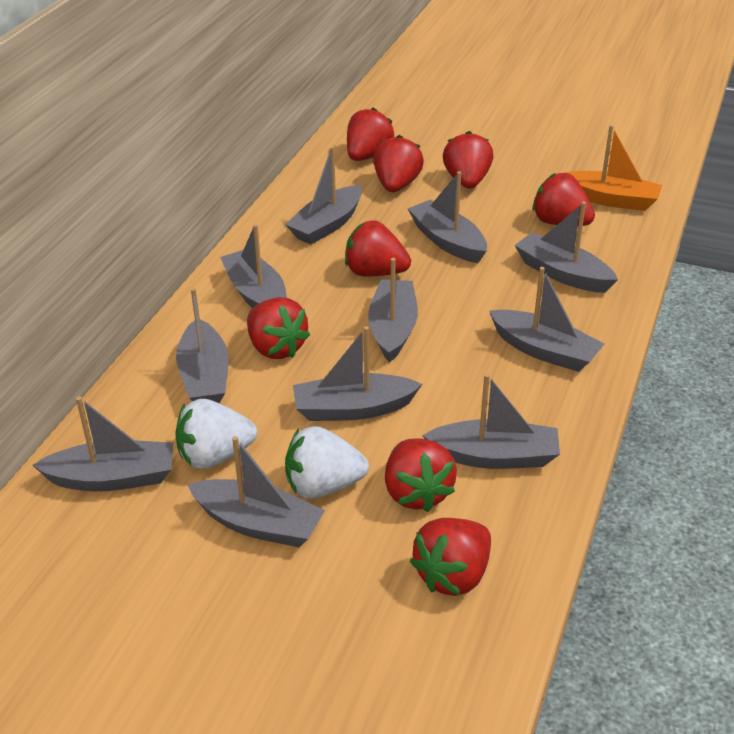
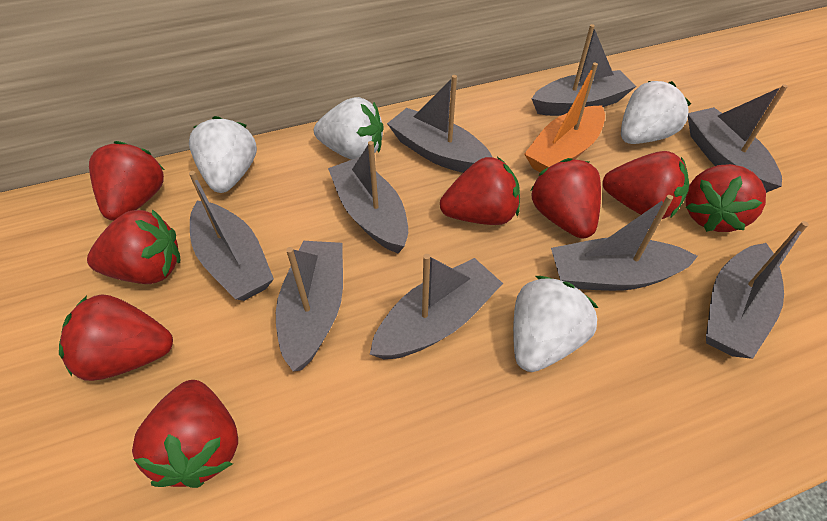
grey boat: [33,396,173,491] [176,288,229,403] [187,436,325,548] [220,224,287,308] [285,146,362,244] [293,326,422,421] [368,258,418,362] [408,171,487,263] [422,373,560,469] [489,267,604,372] [515,202,618,293] = 11 -> [189,171,274,301] [276,241,343,371] [328,141,408,253] [370,254,503,359] [387,75,492,173] [532,24,636,116] [551,195,698,291] [688,84,788,193] [706,221,809,359] = 9
white strawberry: [175,399,257,469] [285,426,369,499] = 2 -> [189,116,257,193] [314,97,384,160] [513,276,598,372] [621,81,691,144] = 4

